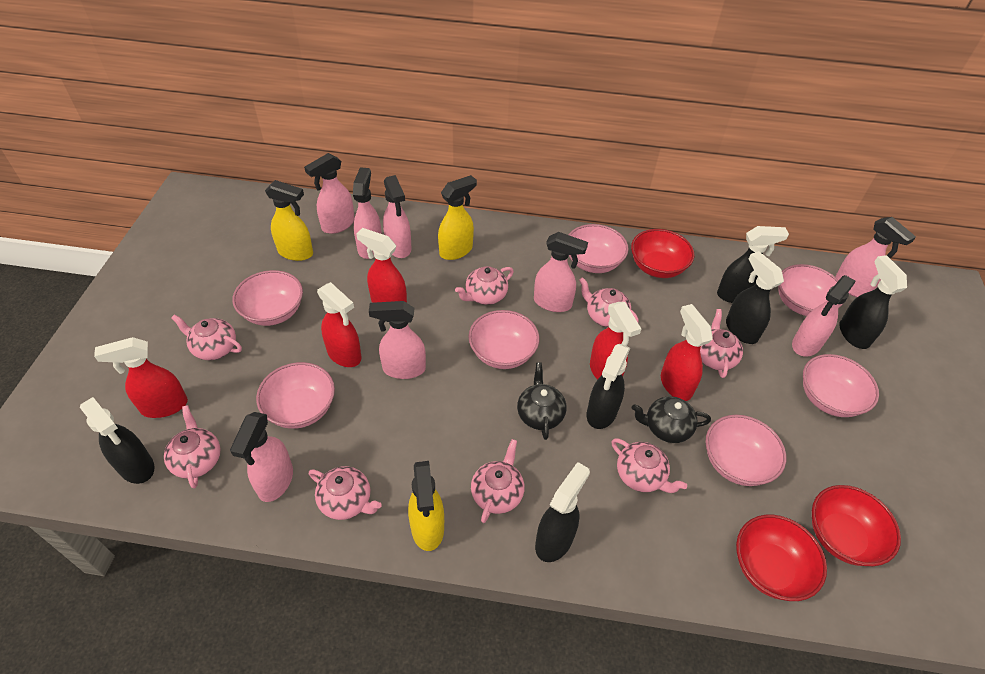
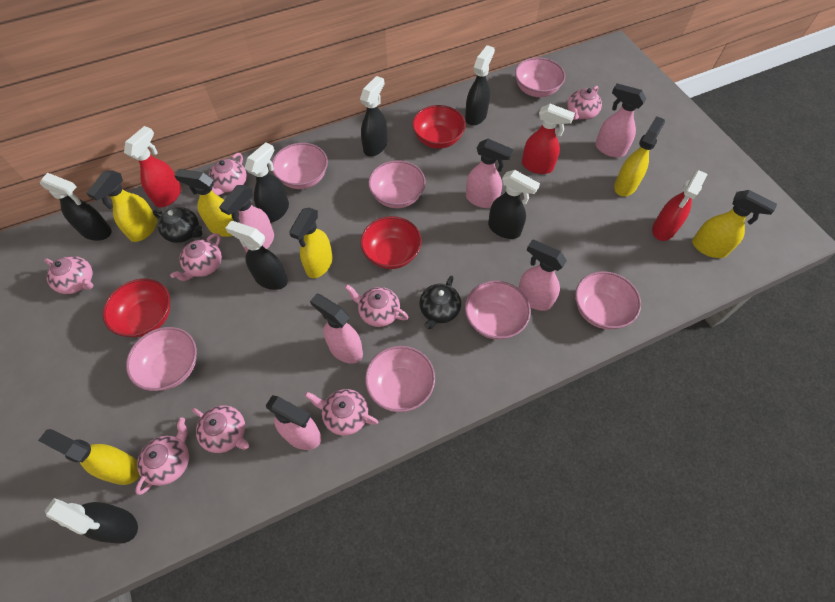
black spray bottle: [80,397,154,484] [535,462,590,562] [587,344,630,429] [717,226,789,303] [726,251,784,344] [839,255,907,349] = 6 -> [40,173,112,241] [45,498,138,544] [225,221,288,290] [244,142,289,223] [360,76,387,156] [465,45,495,126] [488,170,540,239] = 7
pink spray bottle: [230,412,293,502] [304,153,355,234] [353,167,382,259] [369,301,426,379] [383,175,411,258] [534,232,588,312] [792,275,855,356] [836,217,916,297] = 8 -> [219,185,274,253] [266,395,321,450] [310,294,363,364] [466,139,513,208] [518,239,567,311] [595,84,646,157] = 6
red spray bottle: [94,337,188,418] [317,282,362,367] [357,228,407,303] [590,302,641,380] [661,304,713,401] = 5 -> [124,126,181,207] [522,104,575,174] [652,170,708,241] = 3
yellow spray bottle: [265,180,313,261] [408,461,444,551] [438,175,477,260] = 3 -> [38,429,140,485] [86,171,158,242] [174,169,234,237] [289,208,333,278] [614,116,665,197] [692,190,777,258] = 6

